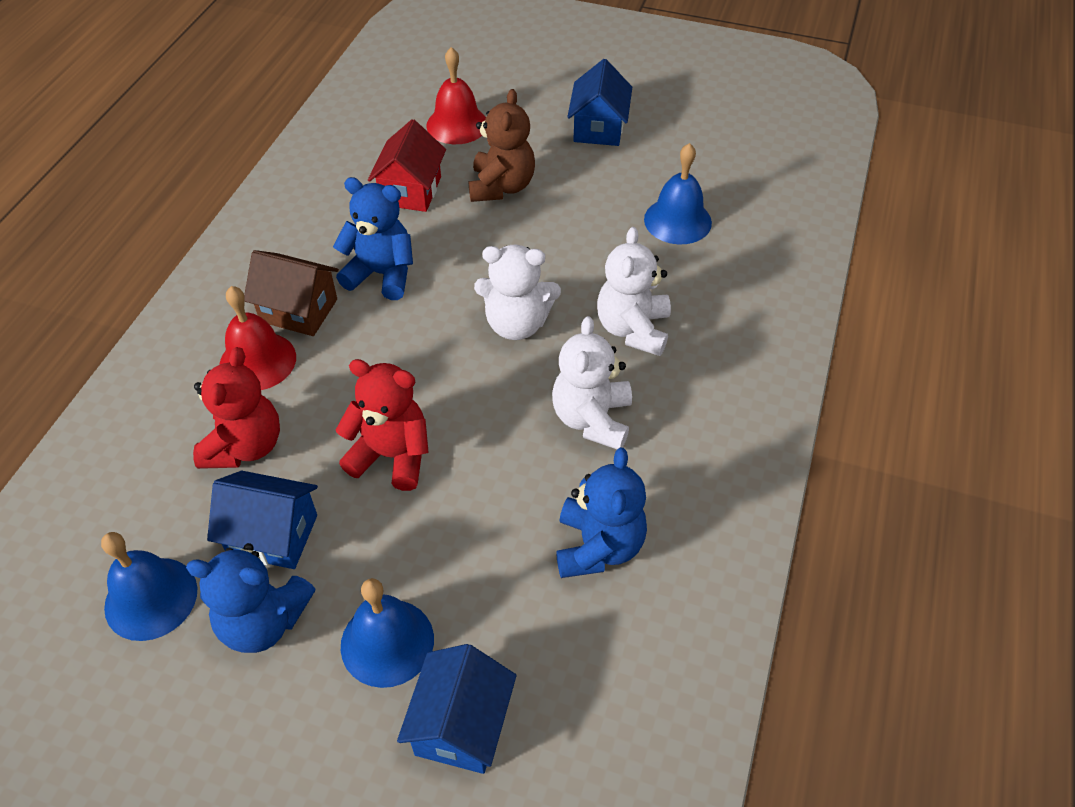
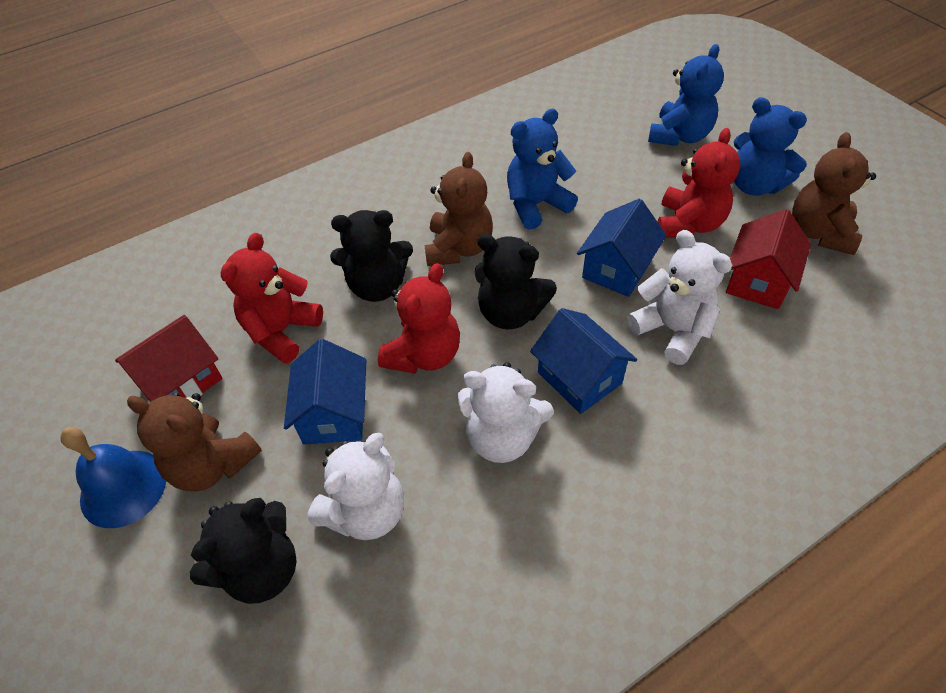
black teddy bear: none = 0 -> [190,498,297,604] [330,210,413,302] [475,234,557,330] = 3
blue bell: [101,532,197,641] [341,578,434,688] [644,143,712,244] = 3 -> [60,427,166,528] = 1
brown house: [244,250,339,336] = 1 -> none = 0
brown teddy bear: [469,89,535,202] = 1 -> [127,393,262,491] [424,152,493,266] [792,132,876,255] = 3
red bell: [220,286,296,390] [426,47,486,144] = 2 -> none = 0
red house: [368,119,446,212] = 1 -> [115,315,223,402] [726,209,811,309] = 2
red teddy bear: [193,347,280,469] [336,359,429,491] = 2 -> [221,233,323,364] [378,263,460,374] [658,128,740,238] = 3

